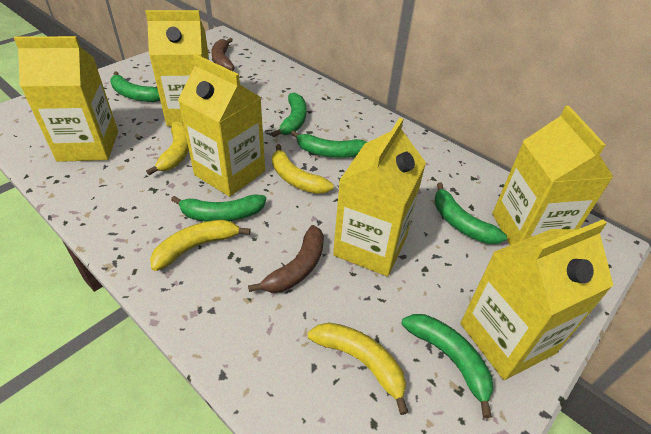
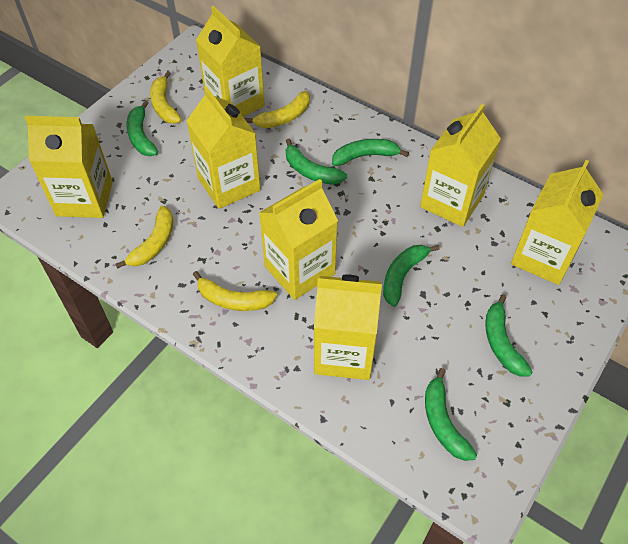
brown banana: [211,38,235,71] [248,225,324,293] = 2 -> none = 0
yellow carton: [14,36,118,162] [145,10,209,127] [178,54,265,197] [333,118,426,276] [460,220,614,380] [492,106,613,245] = 6 -> [25,116,113,218] [186,86,261,209] [196,5,265,117] [259,179,338,300] [314,274,382,380] [420,104,501,227] [511,160,603,285] = 7

